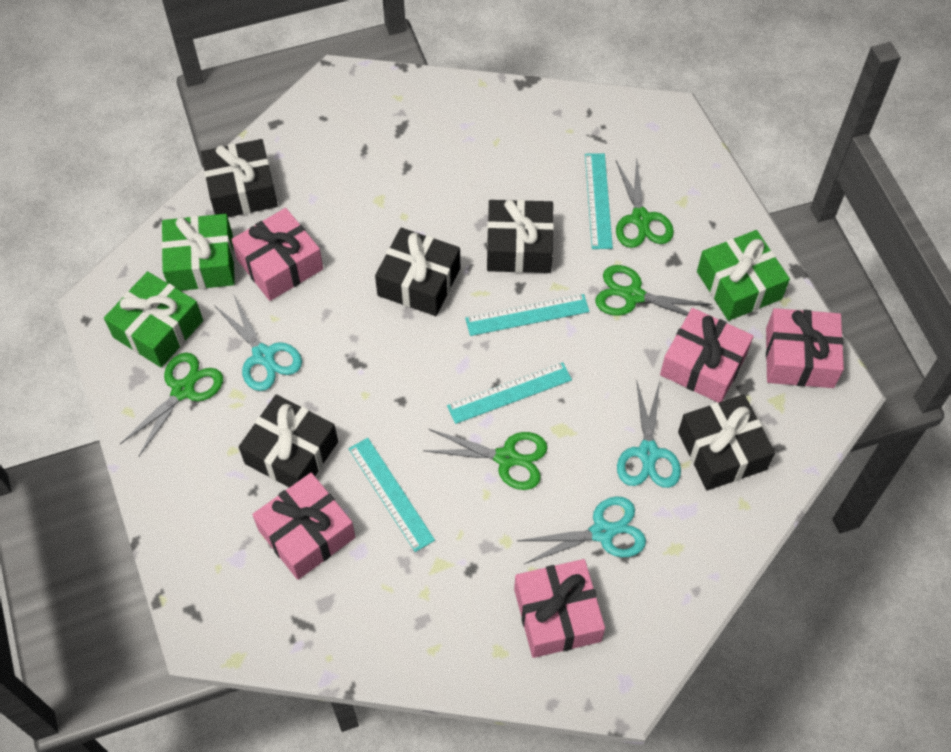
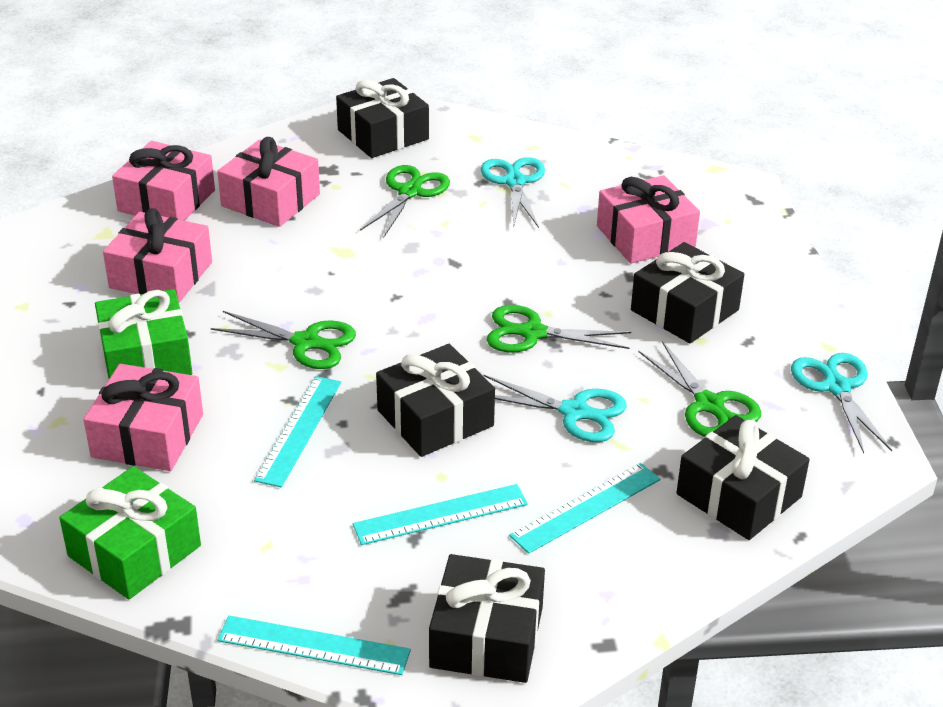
green gift: [104,271,203,368] [161,214,235,291] [697,230,790,321] = 3 -> [59,466,201,600] [95,289,192,379] = 2

